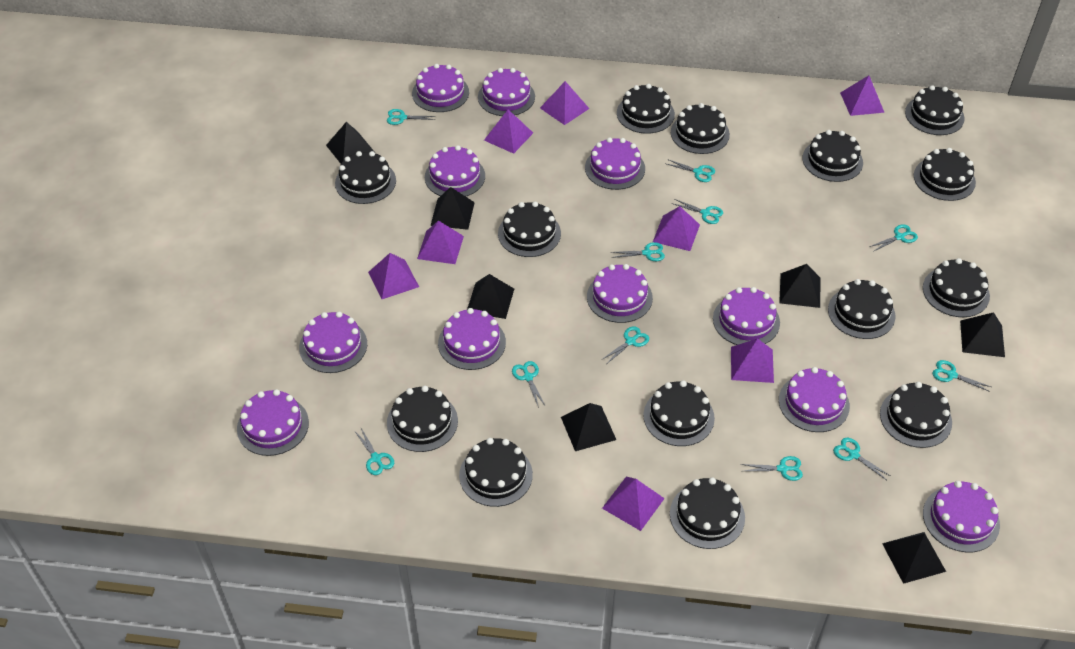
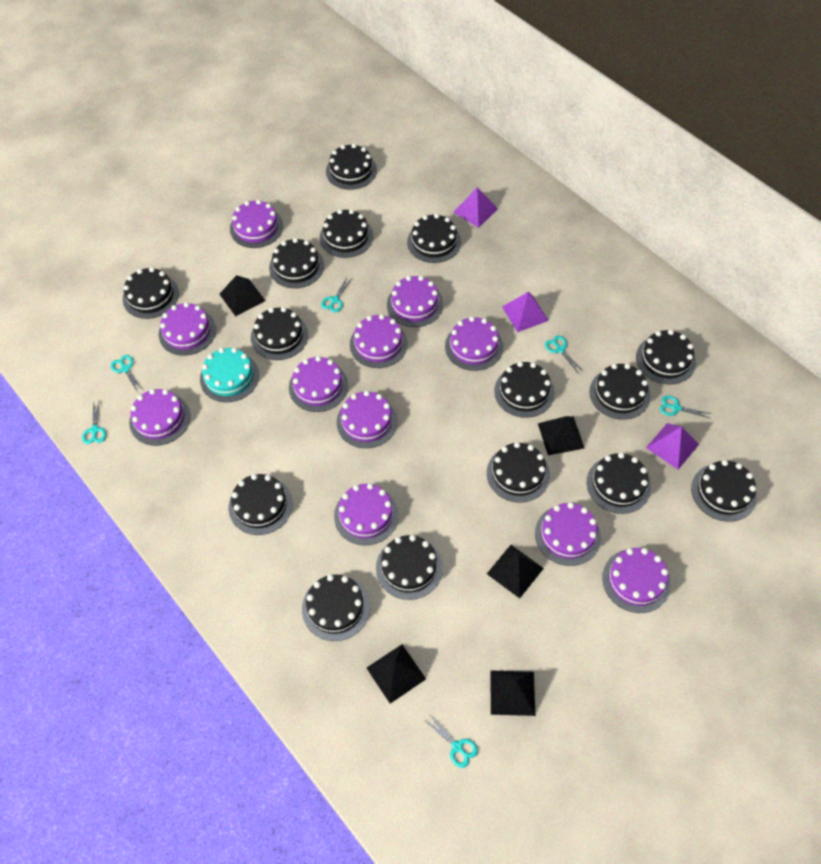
black cake: [335,151,396,204] [387,386,458,452] [459,438,533,507] [498,202,561,257] [617,84,675,134] [643,380,715,446] [670,477,745,549] [671,103,730,154] [803,130,863,182] [828,279,895,339] [880,382,952,448] [905,85,965,135] [914,148,976,201] [923,258,990,317] = 14 -> [123,267,179,319] [228,474,293,535] [251,307,308,360] [269,238,324,288] [302,574,370,641] [320,209,373,258] [326,144,377,190] [376,535,443,600] [407,214,461,263] [487,442,550,503] [494,361,555,418] [587,452,651,514] [589,363,650,420] [636,329,696,385] [691,460,757,522] = 15
black pyramid: [326,122,374,164] [430,187,475,230] [467,274,514,319] [561,403,616,451] [779,264,821,308] [882,532,946,584] [960,312,1005,357] = 7 -> [219,275,265,316] [367,644,426,704] [487,545,544,598] [490,670,535,716] [538,416,584,455] = 5
purple pyramid: [368,253,419,299] [417,221,464,264] [484,110,533,154] [540,81,589,125] [602,477,665,531] [653,206,700,251] [731,339,774,383] [840,75,885,116] = 8 -> [453,187,498,228] [502,292,549,332] [646,423,699,470] = 3
turquoise cake: none = 0 -> [200,347,259,402] = 1
turquoise scissors: [355,428,394,475] [387,109,435,125] [512,361,545,408] [601,326,649,363] [611,242,665,261] [667,159,715,182] [672,199,723,224] [741,456,803,481] [833,438,890,480] [869,224,918,251] [932,360,991,392] = 11 -> [82,401,106,444] [111,355,143,391] [321,278,351,313] [426,717,478,768] [545,336,583,374] [660,395,712,418] = 6

